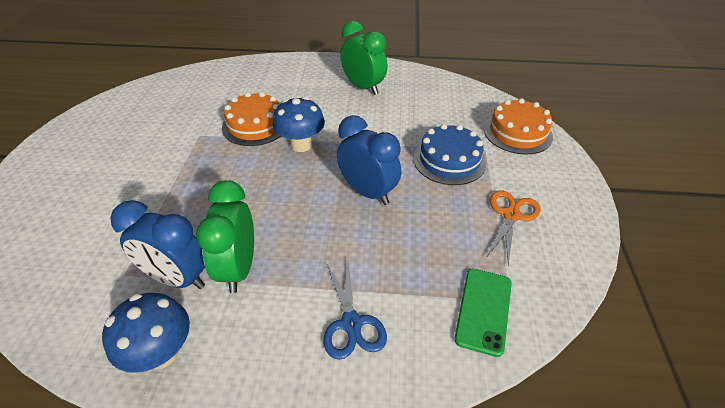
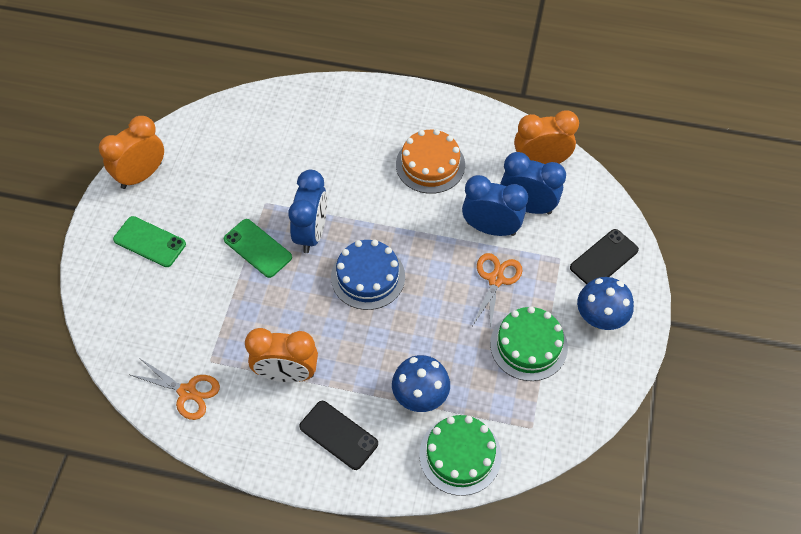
black phone: none = 0 -> [299,401,378,470] [570,229,639,284] = 2
blue clock: [110,200,205,289] [337,115,401,205] = 2 -> [288,170,327,253] [462,175,528,236] [500,152,566,215] = 3
blue scissors: [323,261,387,360] = 1 -> none = 0
green cake: none = 0 -> [419,415,501,496] [490,306,568,381] = 2
green clock: [196,180,254,293] [340,21,387,95] = 2 -> none = 0
green phone: [454,269,512,357] = 1 -> [113,216,186,267] [224,219,292,278] = 2
orange cake: [222,92,281,146] [484,98,553,154] = 2 -> [396,129,465,194] = 1
orange clock: none = 0 -> [99,116,164,189] [245,328,318,383] [514,110,579,164] = 3
orange scissors: [486,190,541,265] = 1 -> [131,359,220,420] [472,253,522,331] = 2

